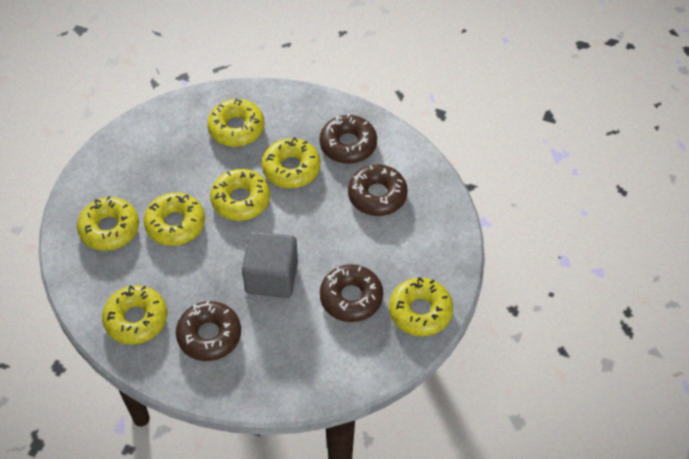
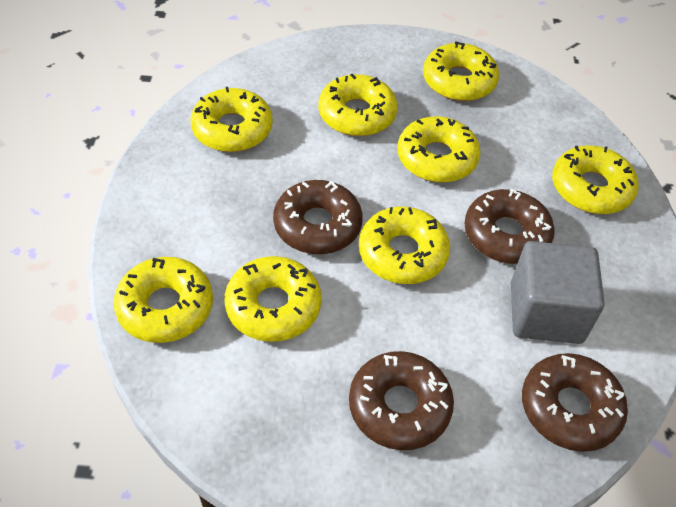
yellow donut: [77,196,139,251] [102,285,167,344] [144,192,205,246] [207,98,265,147] [210,169,270,221] [262,137,320,188] [389,277,453,336] = 7 -> [114,257,213,343] [190,87,273,152] [225,256,322,342] [318,74,398,136] [359,207,450,284] [397,116,480,183] [423,42,499,101] [552,146,639,214] = 8

